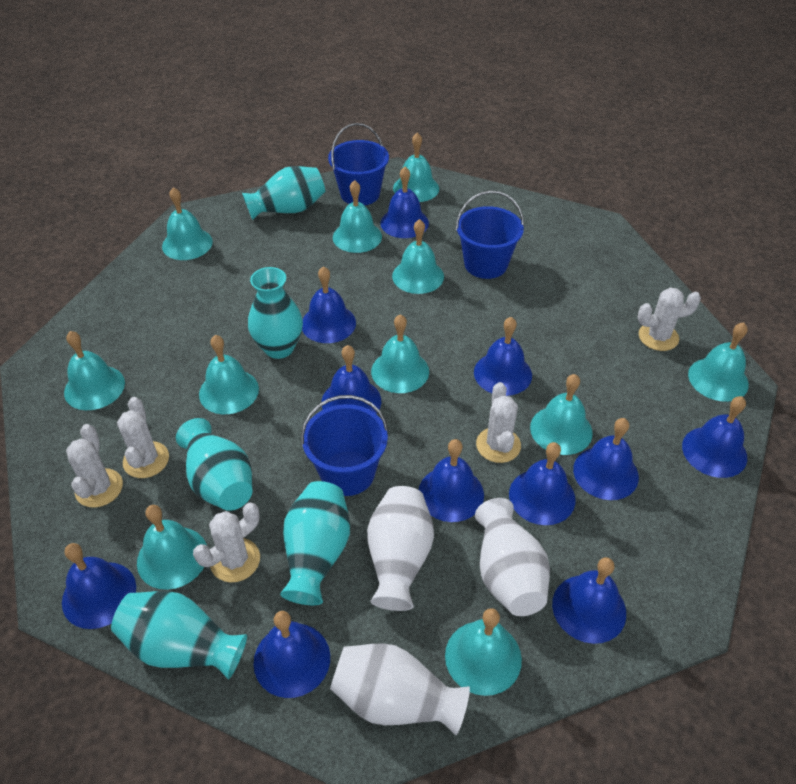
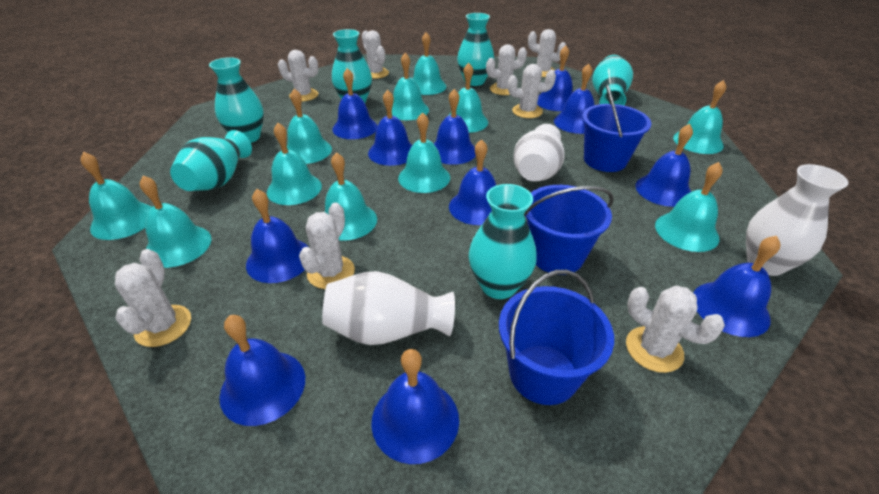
turquoise vase: [111,591,247,680] [176,418,252,511] [242,166,325,220] [248,267,303,359] [280,481,350,605] = 5 -> [170,130,252,191] [209,57,264,143] [332,29,372,103] [457,13,494,86] [469,184,537,299] [592,55,633,106] = 6
white cactus: [66,424,123,508] [117,397,169,478] [193,503,260,582] [476,382,521,463] [637,287,701,351] = 5 -> [115,249,191,347] [278,50,319,101] [299,203,355,289] [362,30,389,79] [486,44,527,95] [508,64,556,118] [528,29,566,77] [626,285,725,373] = 8

